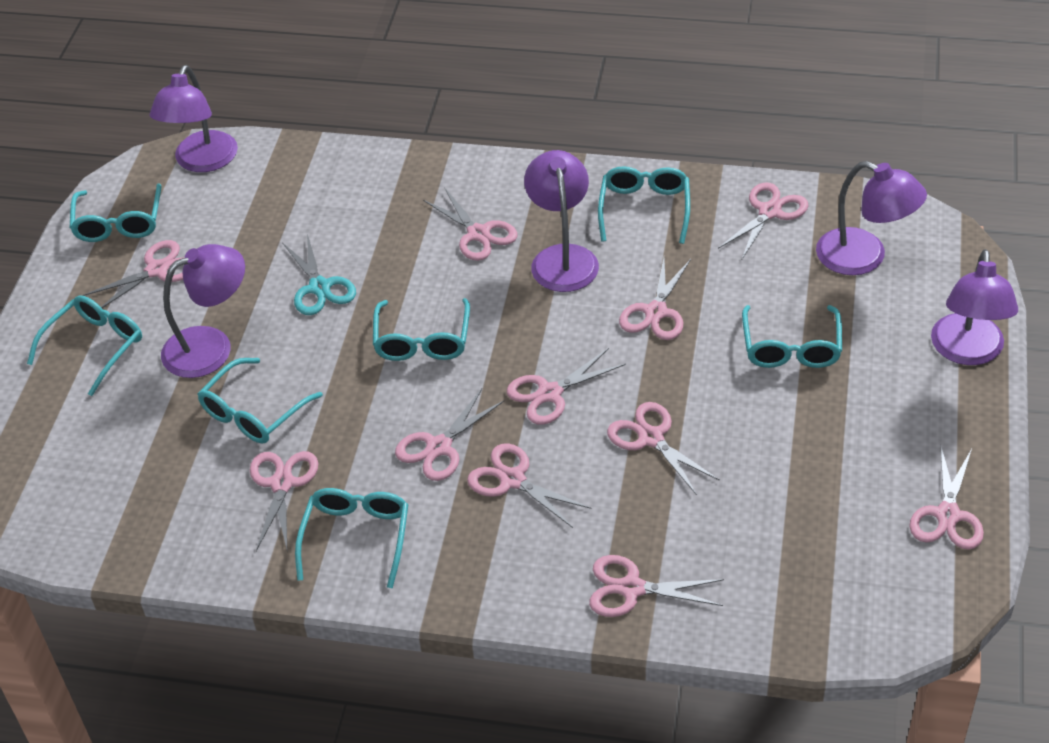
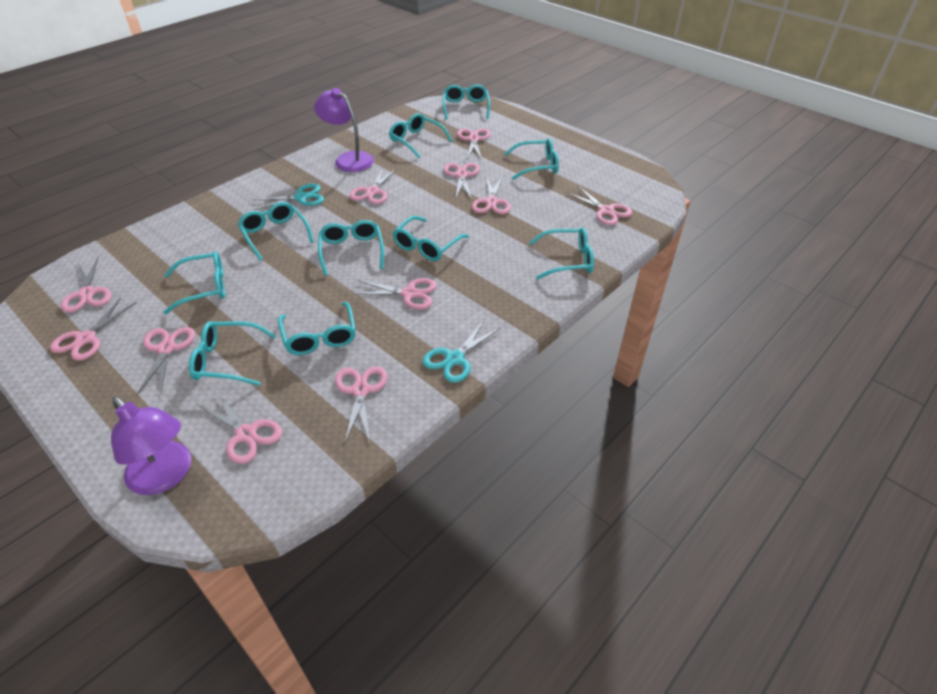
purple lamp: [150,65,238,172] [161,244,245,378] [524,150,599,292] [816,161,927,275] [931,249,1018,365] = 5 -> [111,396,191,495] [314,88,374,172] = 2
turquoise glasses: [27,296,142,396] [70,183,162,242] [198,358,323,444] [295,488,409,588] [373,298,470,361] [598,166,690,244] [742,305,842,368] = 7 -> [163,251,225,314] [189,321,276,386] [238,202,314,261] [278,302,356,355] [318,220,384,276] [389,113,452,158] [392,216,469,261] [442,84,490,119] [505,138,559,180] [529,227,594,279] = 10
turquoise scissors: [282,234,356,315] = 1 -> [252,184,324,210] [422,320,501,383] = 2

